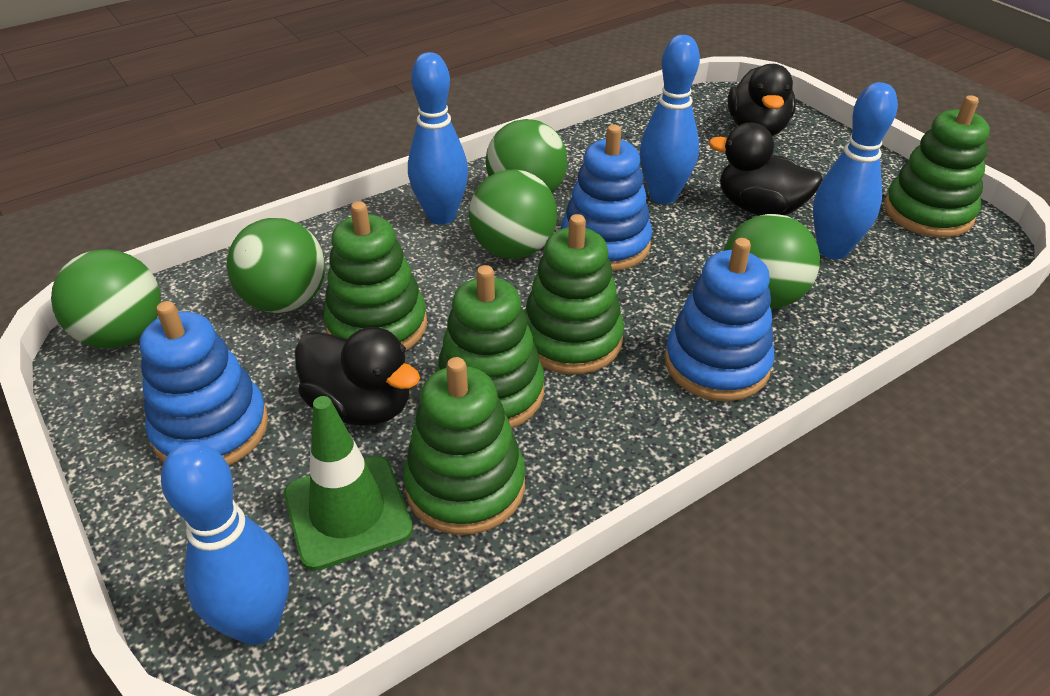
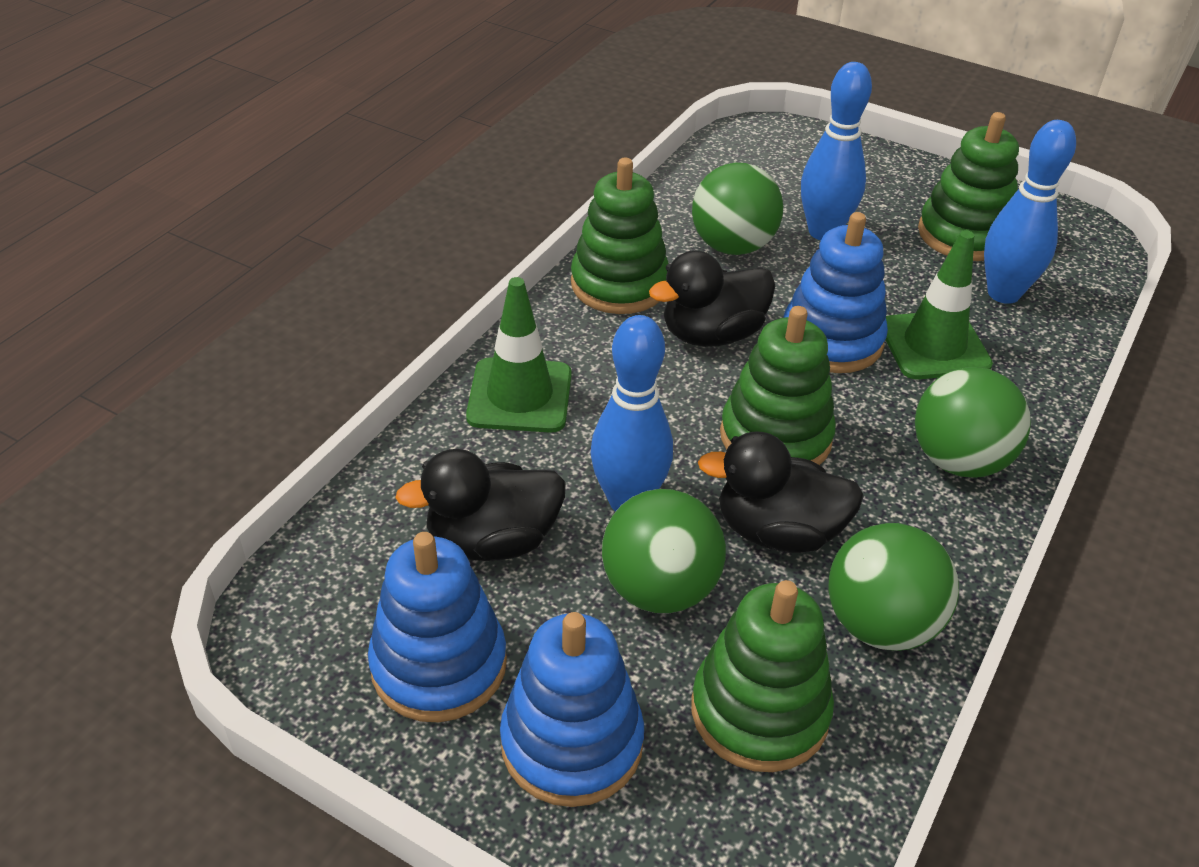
blue bowling pin: [161,442,289,645] [408,52,468,225] [639,35,700,204] [813,82,898,259] = 4 -> [590,315,673,512] [801,62,872,240] [984,120,1076,304] = 3
green ball: [51,249,161,349] [227,218,325,313] [469,169,557,259] [486,119,568,193] [724,214,820,309] = 5 -> [602,489,726,613] [692,163,783,255] [828,523,959,651] [915,367,1031,478] = 4
green stacking toy: [324,201,427,351] [403,357,525,535] [436,265,545,428] [524,214,624,374] [884,95,990,237] = 5 -> [571,158,669,314] [691,580,834,772] [720,306,836,465] [918,112,1019,261] = 4
green traffic cone: [284,396,413,571] = 1 -> [466,277,572,433] [885,230,993,380] = 2

